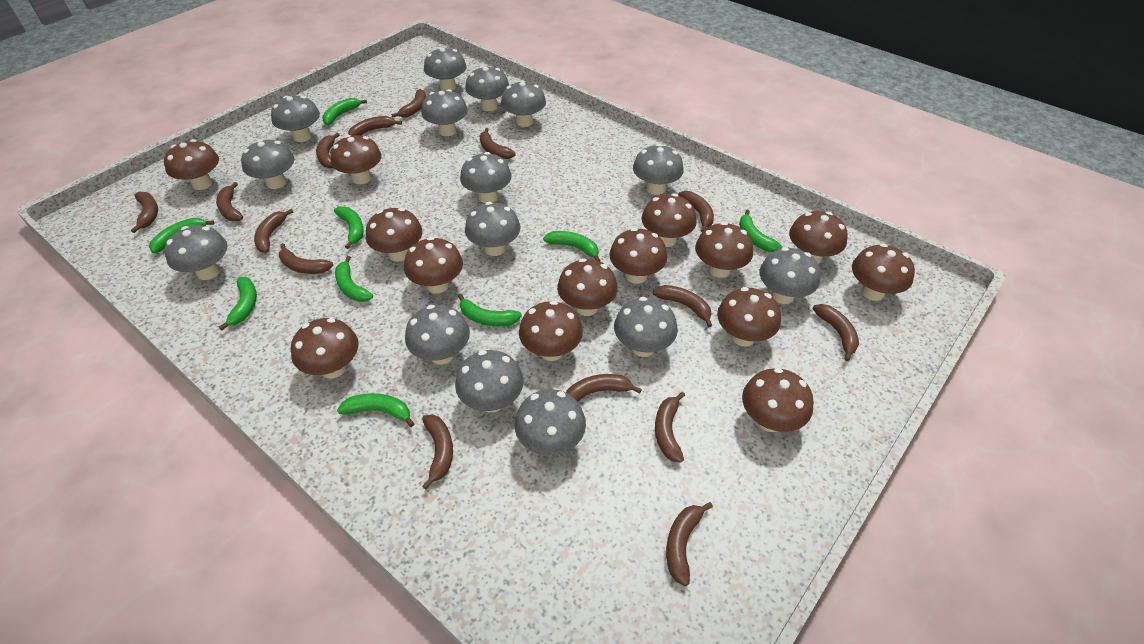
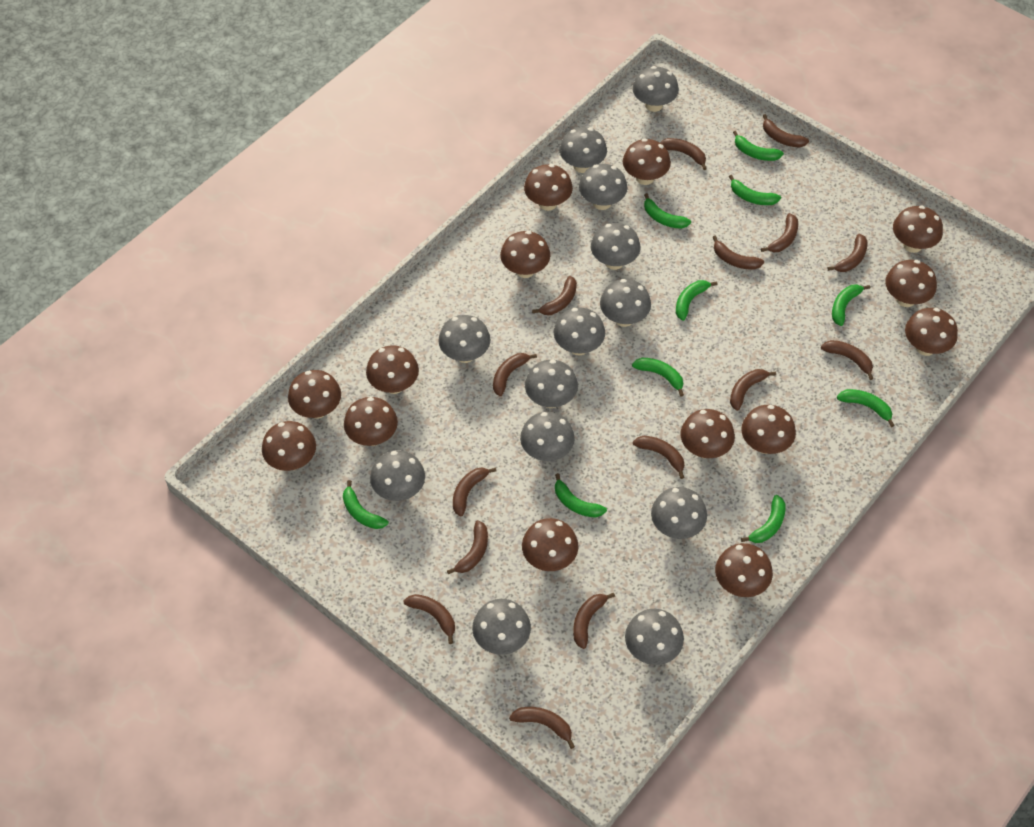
green banana: [149,218,214,254] [219,277,257,331] [322,98,367,125] [334,207,364,249] [335,256,373,302] [337,393,414,427] [458,294,522,326] [543,231,601,261] [739,210,783,252] = 9 -> [343,480,388,529] [555,473,607,518] [632,358,684,397] [644,193,691,229] [676,280,717,321] [729,175,781,205] [733,131,784,161] [741,495,786,543] [832,284,870,326] [837,389,895,427] = 10
grey mushroom: [164,225,228,280] [241,139,294,189] [271,96,320,142] [405,305,470,365] [421,89,468,136] [424,47,466,91] [455,350,524,413] [460,152,512,203] [465,66,509,111] [465,202,520,256] [501,80,546,127] [515,389,586,455] [614,297,678,357] [633,144,684,195] [759,247,820,304] = 15 -> [370,450,425,501] [438,315,491,363] [472,599,531,655] [520,412,575,461] [525,360,578,408] [554,307,605,355] [560,127,607,173] [579,164,627,210] [591,223,641,270] [600,279,651,327] [625,609,684,665] [632,66,679,112] [651,487,707,539] = 13

